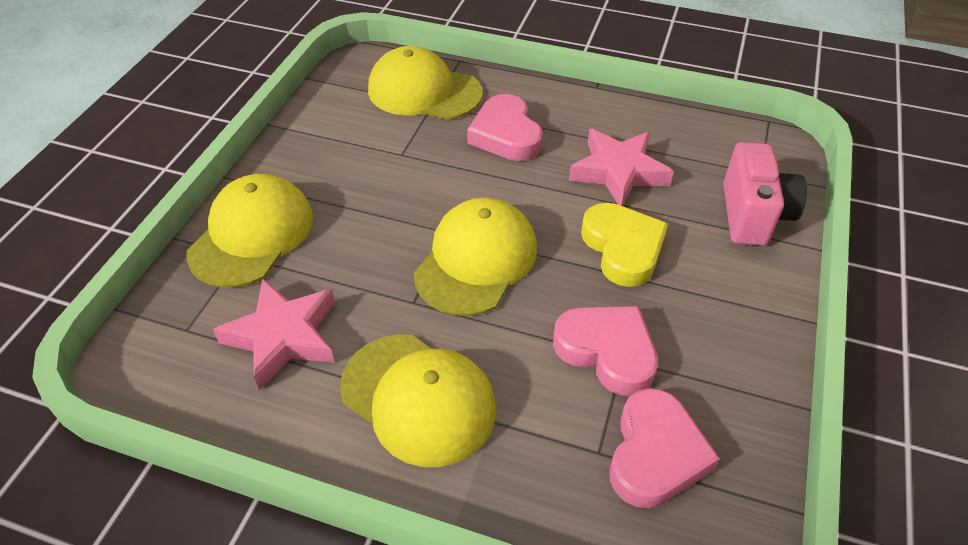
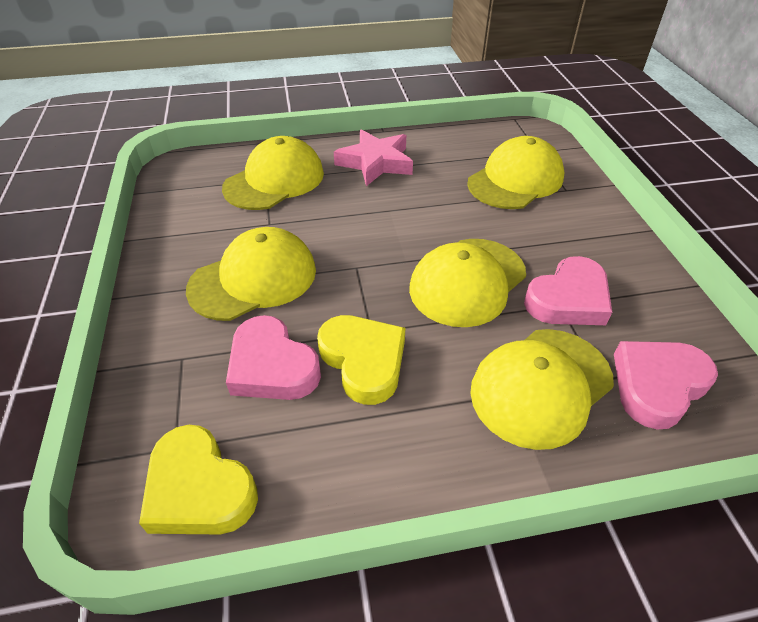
pink camera: [723,142,807,246] = 1 -> none = 0
pink star: [213,279,335,390] [569,129,674,206] = 2 -> [334,129,413,186] = 1
yellow cap: [186,174,313,288] [340,334,496,467] [368,46,483,120] [414,198,537,316] = 4 -> [186,227,316,321] [222,136,324,210] [409,239,526,327] [467,136,564,209] [470,329,614,450] = 5
yellow heart: [581,203,668,287] = 1 -> [139,425,258,534] [317,315,405,405] = 2

